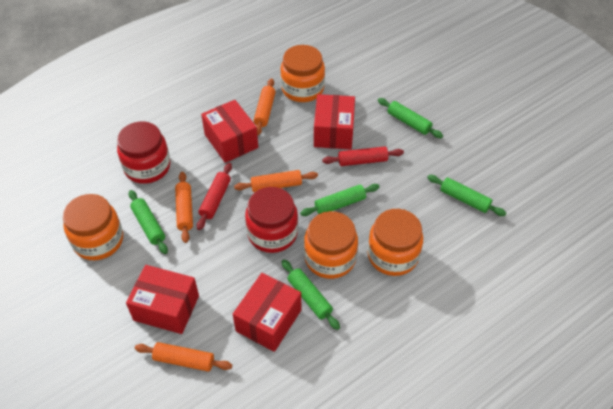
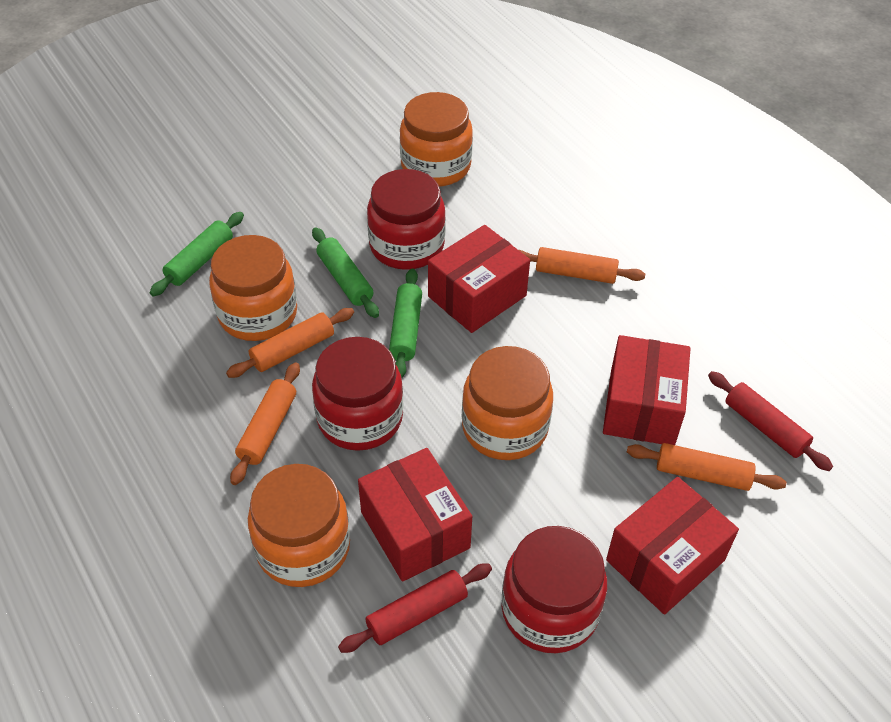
green rolling pin: [129,190,168,254] [281,260,340,330] [300,184,379,216] [378,98,443,138] [427,175,506,216] = 5 -> [150,212,244,296] [312,227,379,318] [389,268,422,378] = 3
red jar: [117,121,170,184] [245,187,298,253] = 2 -> [312,337,404,451] [367,169,446,270] [502,526,607,653] = 3

